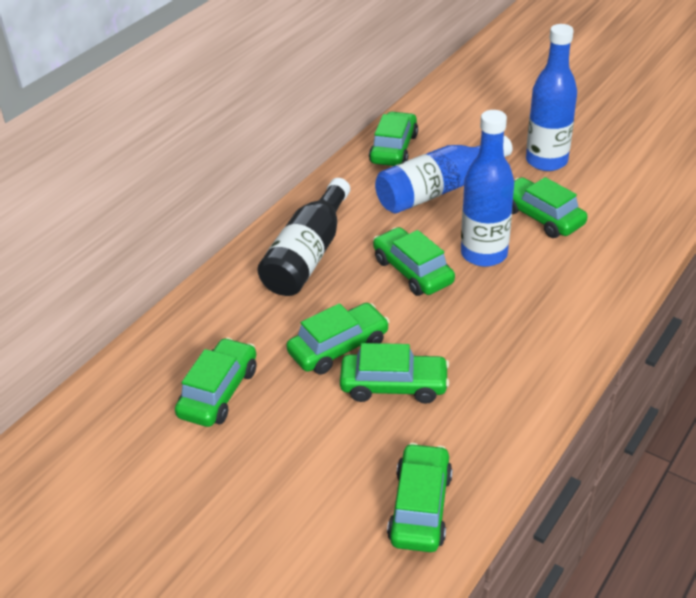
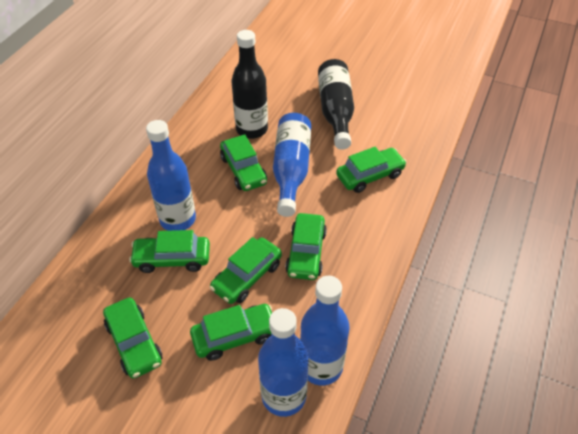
black bottle: [257,178,350,296] = 1 -> [232,30,268,139] [318,59,354,150] = 2
blue bottle: [375,136,512,214] [461,110,514,267] [526,24,577,171] = 3 -> [146,120,196,231] [258,308,309,417] [273,113,311,217] [300,276,350,385] = 4

